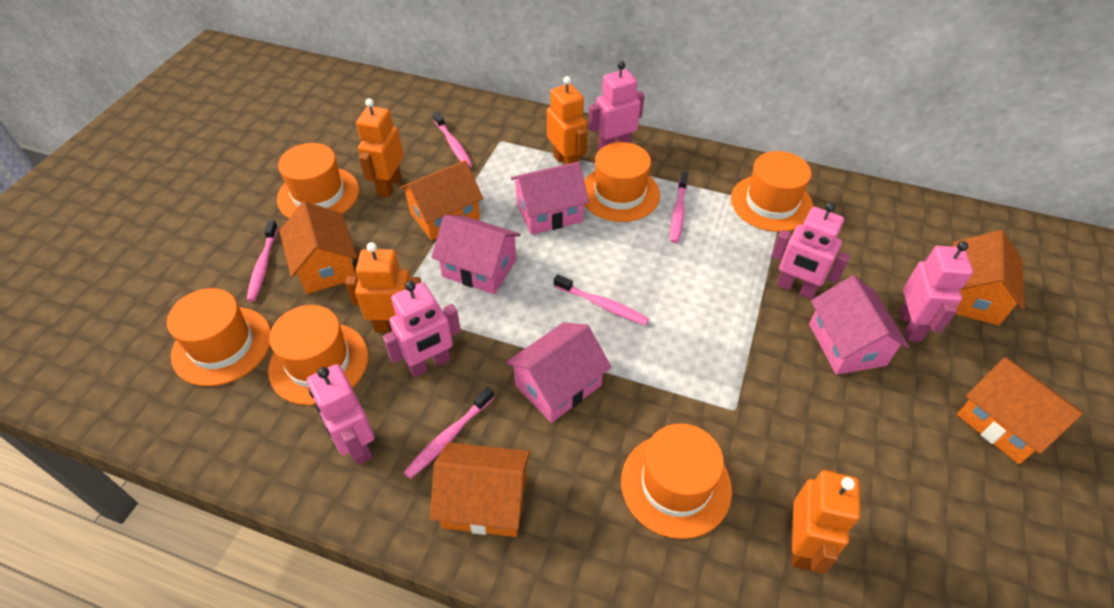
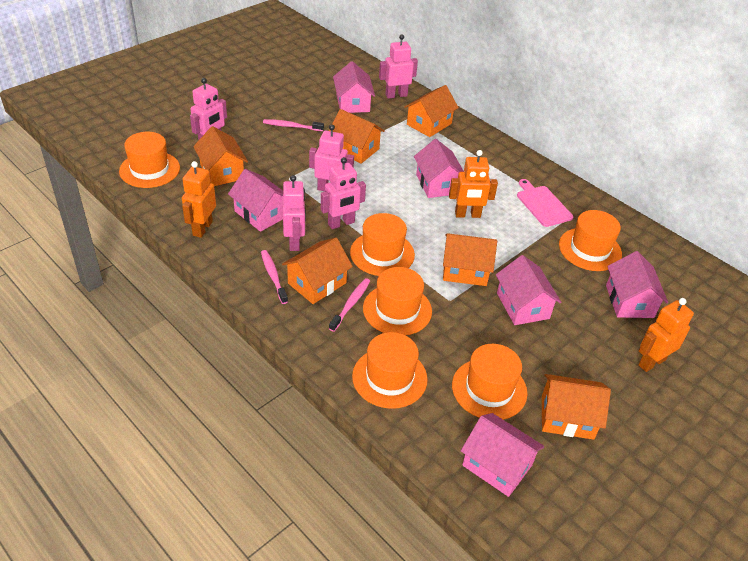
orange house: [280,201,357,294] [399,160,483,240] [430,443,530,537] [953,230,1025,326] [957,357,1083,464] = 5 -> [193,126,248,186] [282,238,353,304] [329,109,385,164] [404,85,459,137] [443,233,497,286] [542,374,611,440] = 6
orange robot: [345,242,421,333] [356,98,404,198] [547,76,588,165] [792,469,860,574] = 4 -> [182,161,216,238] [449,150,498,218] [638,298,694,372] = 3
pink cutting board: none = 0 -> [517,179,573,227] = 1
pink house: [431,215,521,294] [506,322,612,423] [511,162,589,235] [809,275,909,375] = 4 -> [228,169,283,232] [333,61,375,113] [414,139,464,198] [461,413,544,497] [496,255,561,325] [606,251,668,318] = 6
pink toothbrush: [247,220,278,302] [404,387,494,479] [433,111,472,167] [554,274,649,325] [670,172,688,243] = 5 -> [261,250,288,304] [263,119,324,131] [329,278,370,332] = 3

